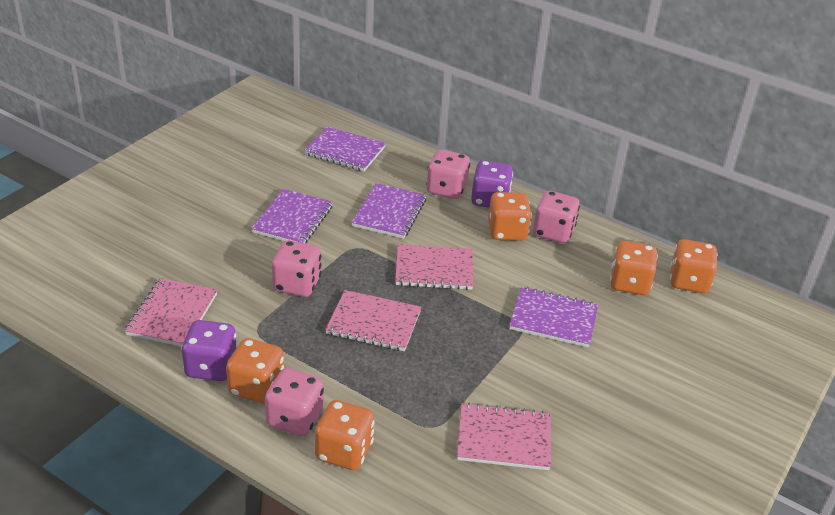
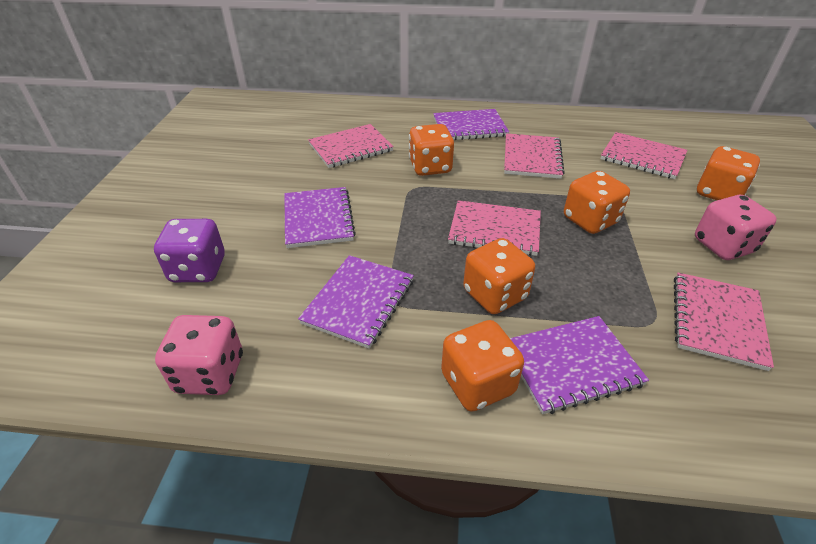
pink dice: [265,368,324,436] [272,240,321,297] [426,150,470,199] [533,191,580,243] = 4 -> [155,315,243,395] [695,195,777,260] = 2
pink notebook: [124,278,217,347] [325,290,421,351] [395,244,473,290] [457,403,551,470] = 4 -> [308,124,394,168] [448,200,541,256] [504,133,565,179] [600,132,687,179] [674,273,774,371] = 5
purple dice: [181,320,237,381] [471,161,513,208] = 2 -> [154,219,225,282] = 1

